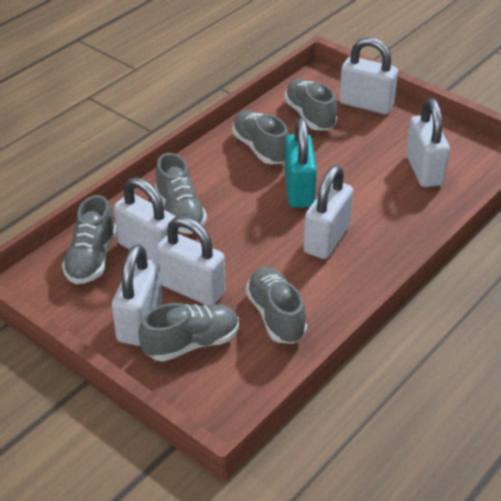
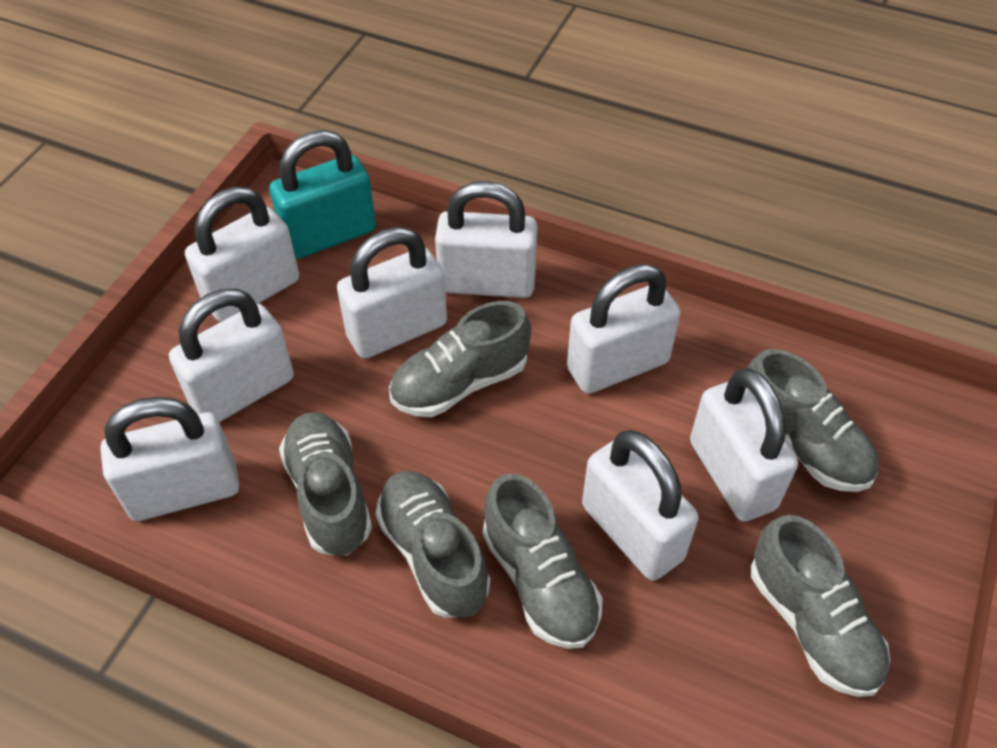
white padlock: [112,244,163,346] [114,177,175,262] [156,216,226,305] [303,165,353,259] [339,37,398,114] [406,98,450,187] = 6 -> [100,397,239,521] [169,289,294,422] [185,187,299,322] [337,227,447,359] [435,181,538,298] [567,264,681,394] [582,430,699,581] [690,368,798,522] = 8

